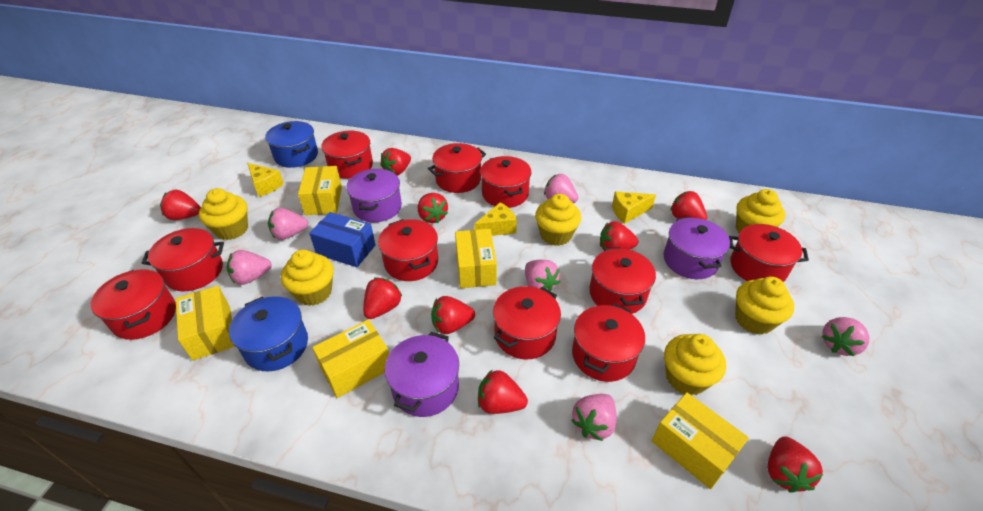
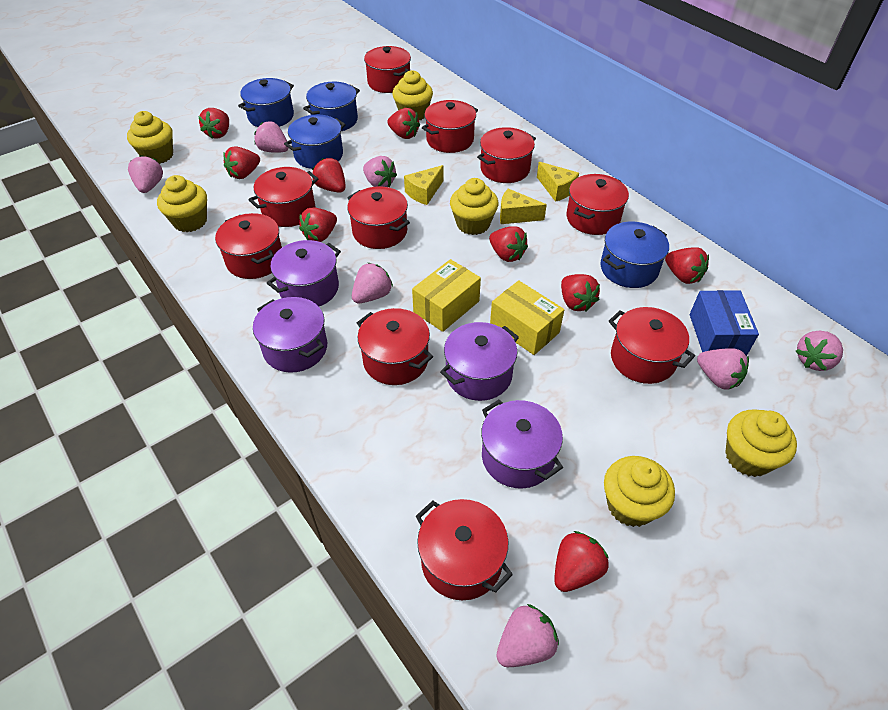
blue pot: [229,296,308,372] [265,121,318,168] = 2 -> [238,78,294,127] [284,115,346,169] [303,81,360,131] [600,222,669,288] = 4
pink strawberry: [226,250,272,285] [268,208,308,240] [525,260,560,291] [544,174,579,203] [571,394,617,441] [822,317,869,356] = 6 -> [128,155,163,193] [254,121,289,153] [352,263,393,304] [363,156,397,187] [496,604,559,667] [697,348,749,390] [796,330,843,371] = 7
purple pot: [346,169,402,222] [385,332,459,417] [664,217,730,279] = 3 -> [253,297,327,373] [267,240,341,306] [440,322,519,401] [481,400,563,489] = 4
yellow box: [176,286,235,361] [298,166,342,215] [312,319,389,398] [455,229,497,288] [652,392,749,489] = 5 -> [412,259,481,332] [490,280,564,355] = 2

